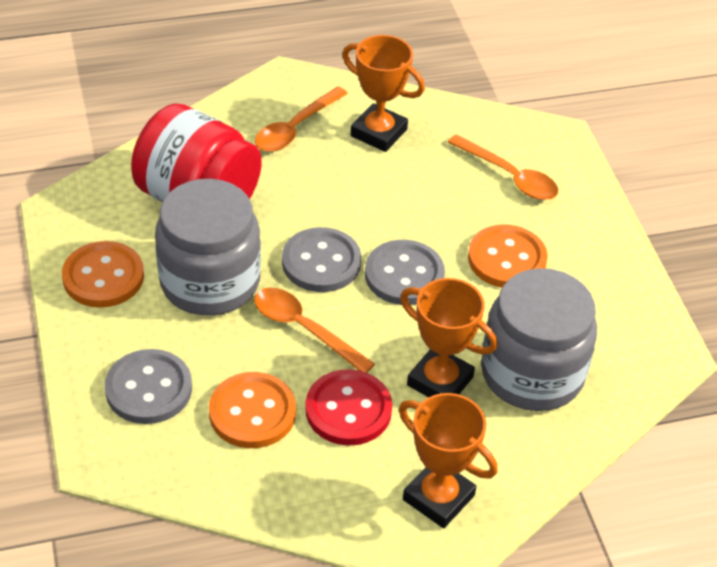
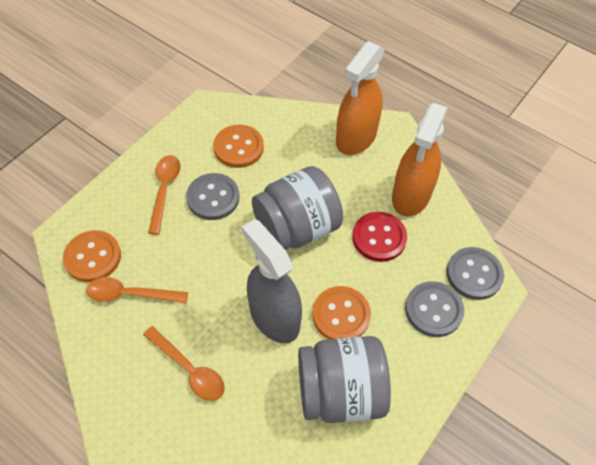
grey spray bottle: none = 0 -> [242,219,302,343] = 1
orange spray bottle: none = 0 -> [336,41,385,155] [392,103,448,216] = 2
orange trophy: [342,35,425,152] [399,393,497,528] [400,278,497,397] = 3 -> none = 0
red jar: [131,103,262,202] = 1 -> none = 0

